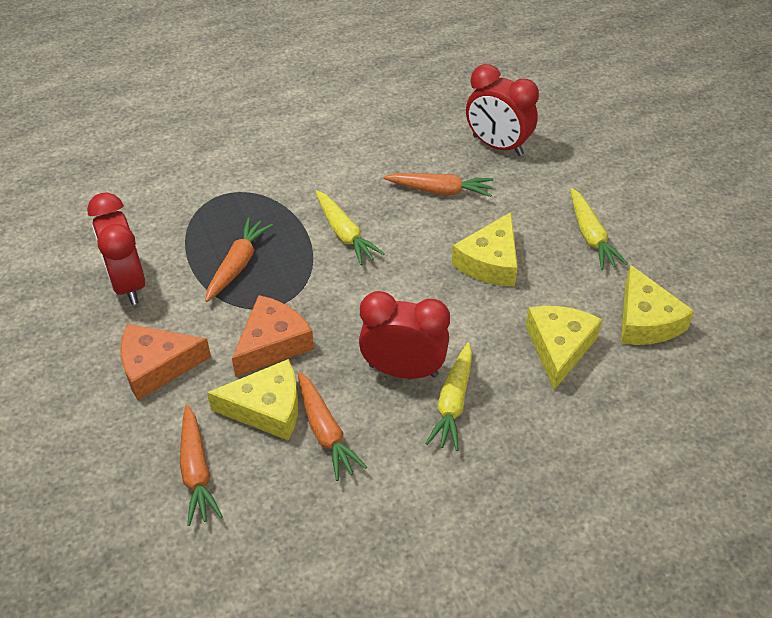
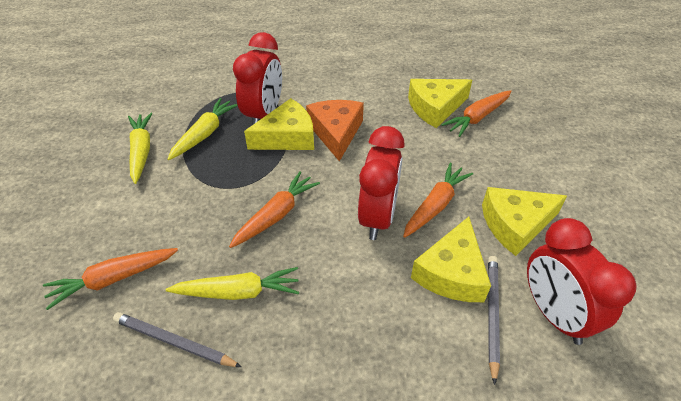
grey pencil: none = 0 -> [113,312,242,367] [488,256,500,385] = 2
orange cheese: [120,324,211,400] [232,295,314,377] = 2 -> [306,100,364,162] = 1

